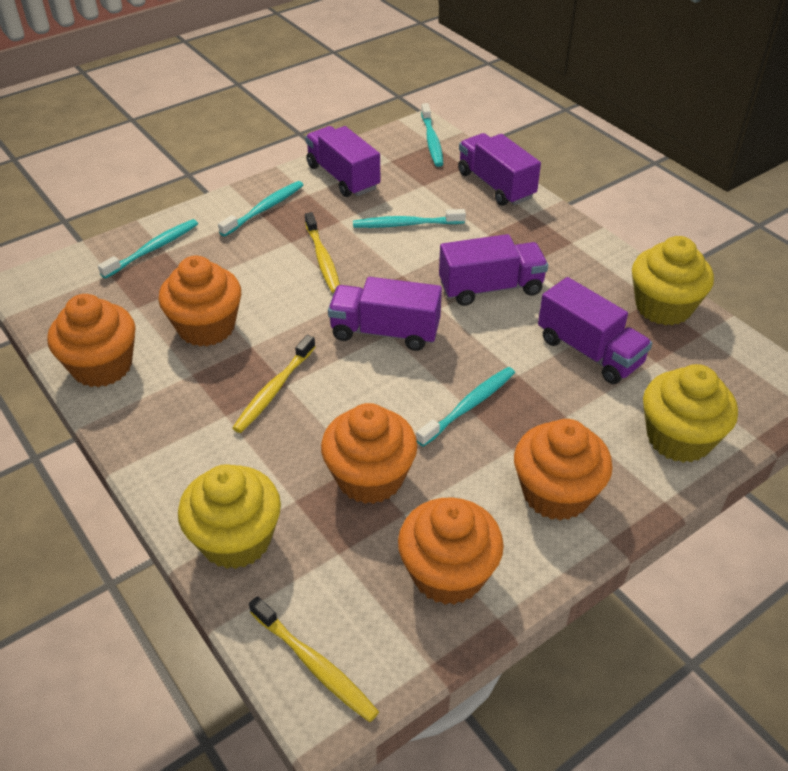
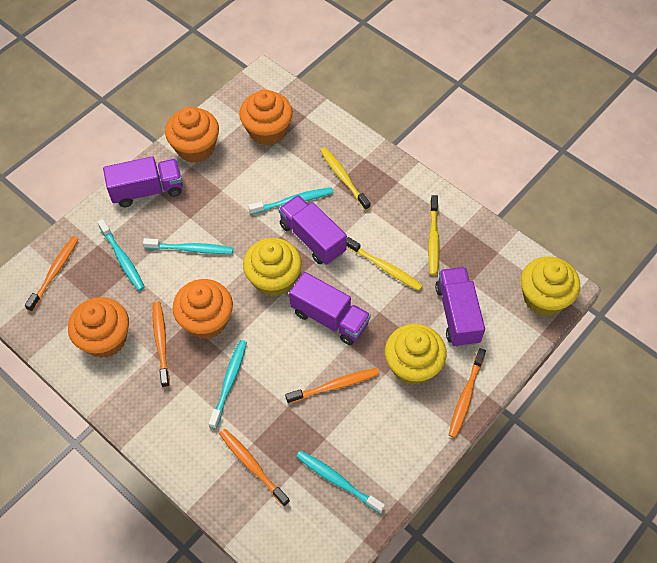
orange cupcake: [47,294,136,387] [158,256,241,346] [321,403,417,504] [398,497,504,605] [514,419,613,521] = 5 -> [68,297,129,358] [165,107,219,163] [173,279,233,339] [239,89,293,146] = 4
orange toothbrush: none = 0 -> [25,236,79,312] [153,302,170,388] [219,429,290,507] [285,368,379,404] [449,348,486,438] = 5
purple truck: [305,126,380,197] [328,277,442,351] [439,234,548,306] [458,133,541,206] [538,277,652,384] = 5 -> [103,156,183,207] [278,195,347,265] [289,272,371,345] [435,267,485,347] = 4

